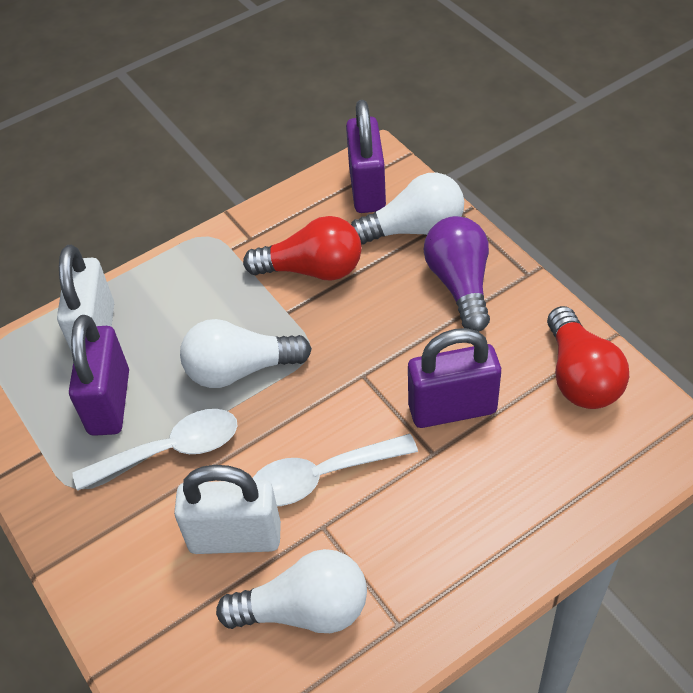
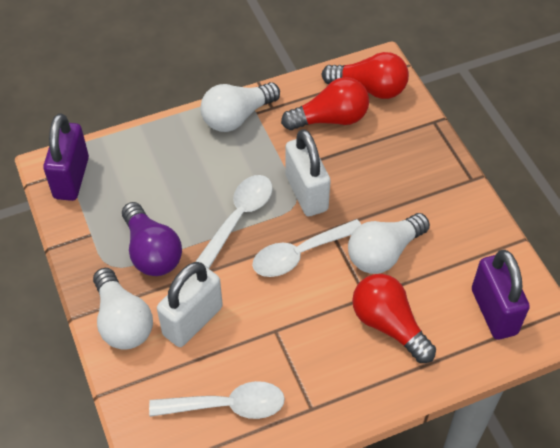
purple padlock: [69,315,129,436] [346,100,386,213] [408,328,501,428] = 3 -> [43,113,89,201] [472,250,530,340] = 2
red light bulb: [243,216,362,281] [547,306,629,409] = 2 -> [281,77,369,130] [321,52,409,99] [352,274,436,363] = 3
white spoon: [72,409,237,491] [253,434,418,506] = 2 -> [149,381,285,419] [195,175,273,269] [252,219,362,277] = 3

